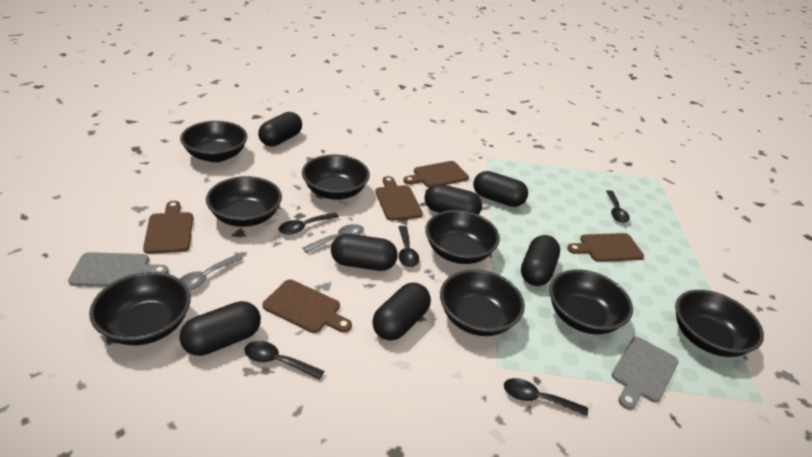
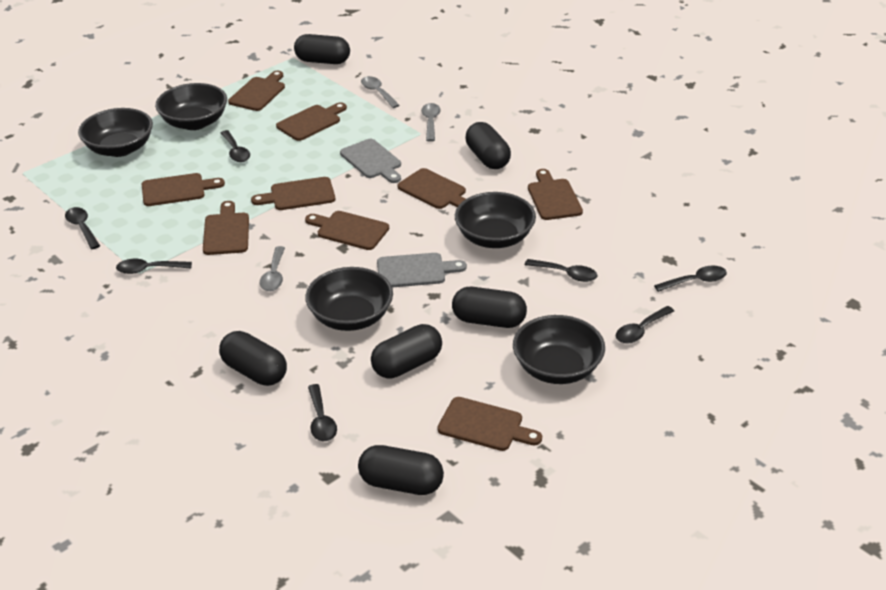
black bowl: [89,272,191,345] [180,121,247,162] [206,176,282,227] [302,154,370,200] [425,210,500,264] [440,269,525,336] [549,270,633,334] [675,290,764,357] = 8 -> [78,108,153,157] [155,83,227,130] [305,267,393,331] [455,192,536,248] [513,315,605,384] = 5
black capsule: [179,301,261,356] [258,112,302,147] [331,234,398,271] [372,283,431,341] [424,184,482,215] [473,171,528,207] [521,235,560,286] = 7 -> [219,331,287,386] [294,34,350,64] [358,445,444,495] [371,324,442,379] [452,287,527,328] [466,122,511,169] = 6
black spoon: [244,341,324,380] [278,212,339,235] [399,226,419,267] [504,378,588,417] [606,190,630,223] = 5 -> [65,207,100,249] [116,259,192,274] [221,130,250,162] [308,384,337,441] [525,259,598,282] [616,306,674,344] [654,266,727,292] = 7
brown cutting board: [143,201,193,254] [263,280,352,333] [375,176,423,221] [403,161,469,188] [567,233,644,262] = 5 -> [142,173,225,206] [203,201,249,255] [228,71,285,111] [251,177,335,210] [276,102,347,141] [305,211,389,250] [397,168,466,209] [437,397,542,451] [528,169,583,220] = 9
grey spoon: [180,254,243,291] [303,224,364,253] = 2 -> [260,246,285,291] [361,76,400,108] [421,103,441,142] = 3

